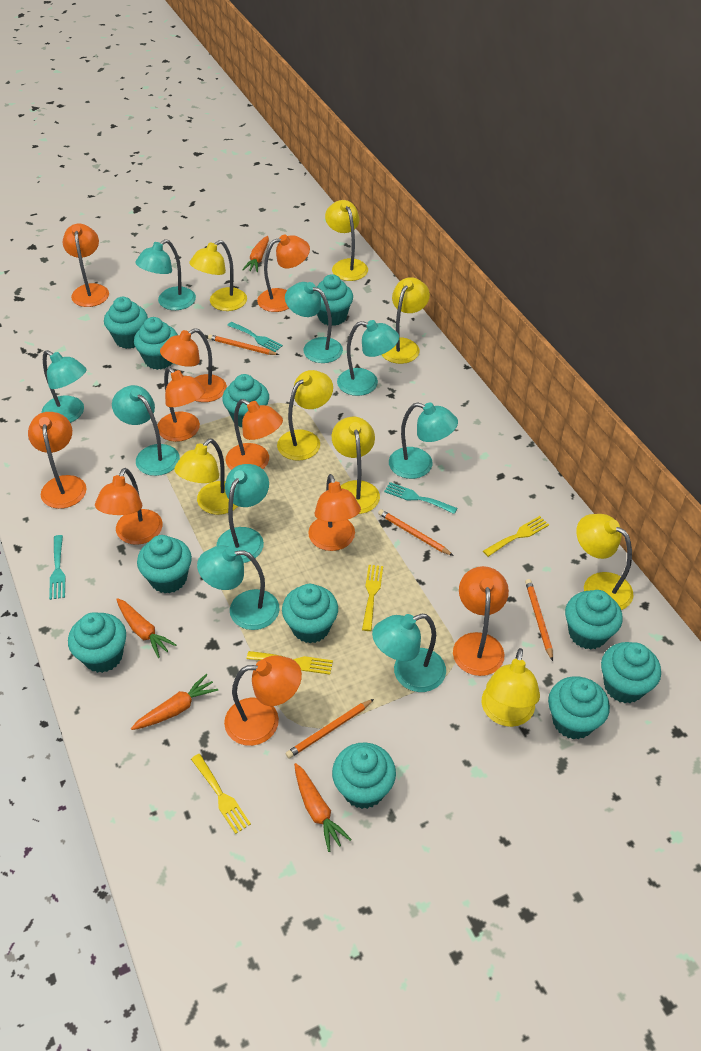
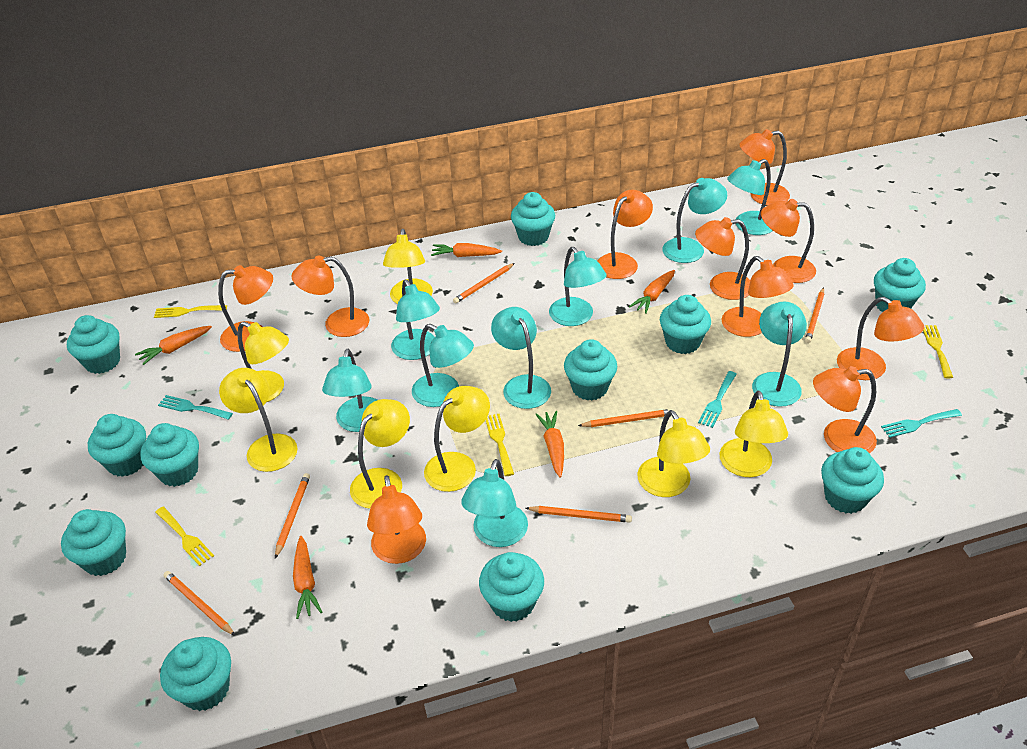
orange carrot: [116,598,176,658] [131,674,218,730] [242,236,269,272] [294,763,352,852] = 4 -> [135,326,212,365] [293,536,322,619] [431,243,502,257] [535,411,564,478] [629,270,675,314] = 5
orange pencil: [208,335,279,355] [285,699,374,759] [378,509,454,556] [525,579,553,661] = 4 -> [163,571,235,636] [275,473,310,558] [453,263,515,304] [526,506,632,523] [578,409,673,427] [805,287,824,343] = 6
yellow lamp: [174,439,238,515] [189,240,247,311] [277,370,333,461] [325,200,368,281] [332,417,380,514] [382,277,430,364] [482,648,540,727] [576,514,633,610] = 8 -> [219,368,298,472] [237,321,289,402] [350,399,410,509] [383,229,433,304] [424,386,490,492] [637,410,710,497] [719,391,788,477] = 7

